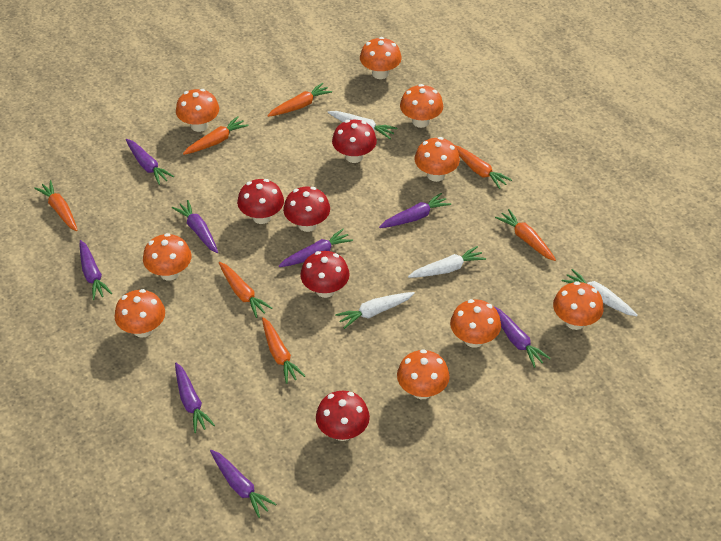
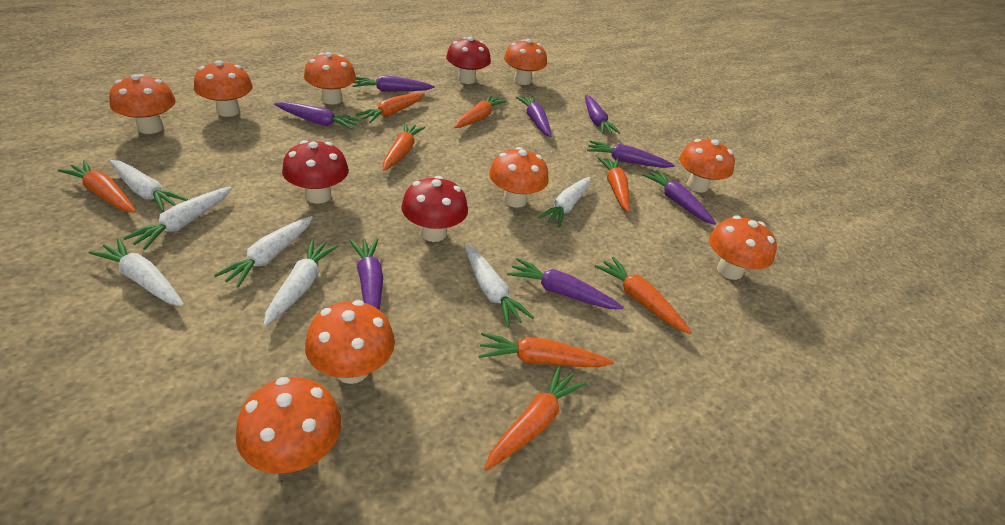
orange carrot: [34,180,78,231] [183,116,249,155] [219,262,273,318] [262,317,305,384] [267,83,332,117] [455,145,512,189] [495,209,556,261] = 7 -> [58,160,136,213] [356,93,425,123] [383,123,425,171] [454,95,507,128] [479,333,614,367] [484,365,587,471] [595,257,692,334] [598,157,630,212] = 8
red mushroom: [237,179,284,224] [283,187,330,232] [300,251,350,298] [316,391,370,441] [332,120,377,163] = 5 -> [282,140,349,203] [401,176,468,242] [446,37,491,84] = 3
white carrot: [328,111,397,139] [335,292,415,329] [408,246,486,278] [562,269,638,316] = 4 -> [89,238,184,306] [110,160,188,212] [123,187,232,250] [214,216,313,288] [264,239,338,326] [465,244,534,327] [538,177,591,228] = 7

